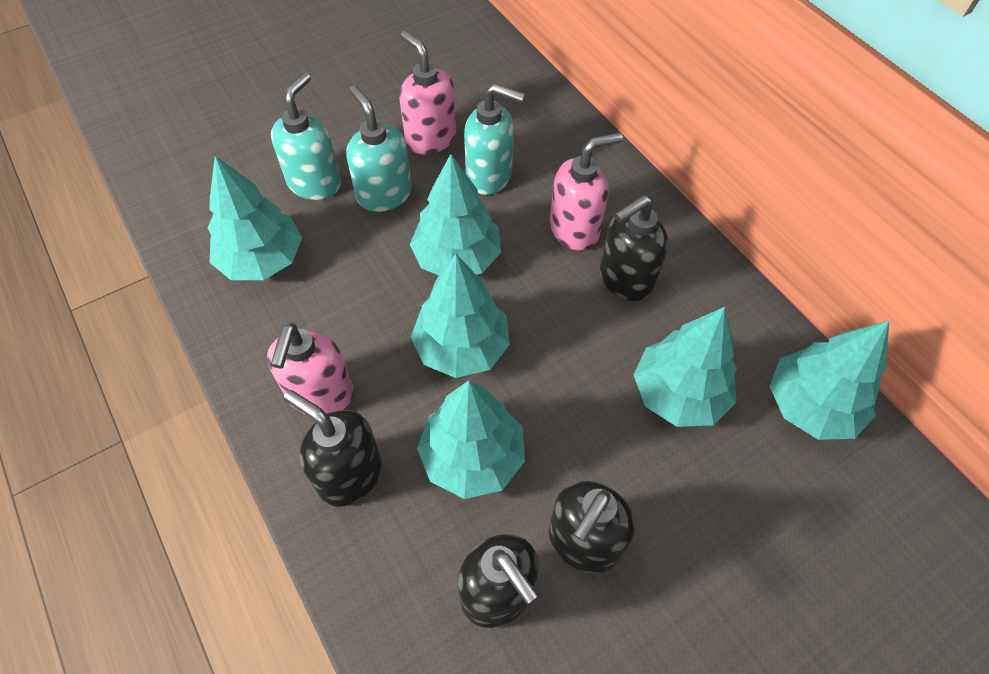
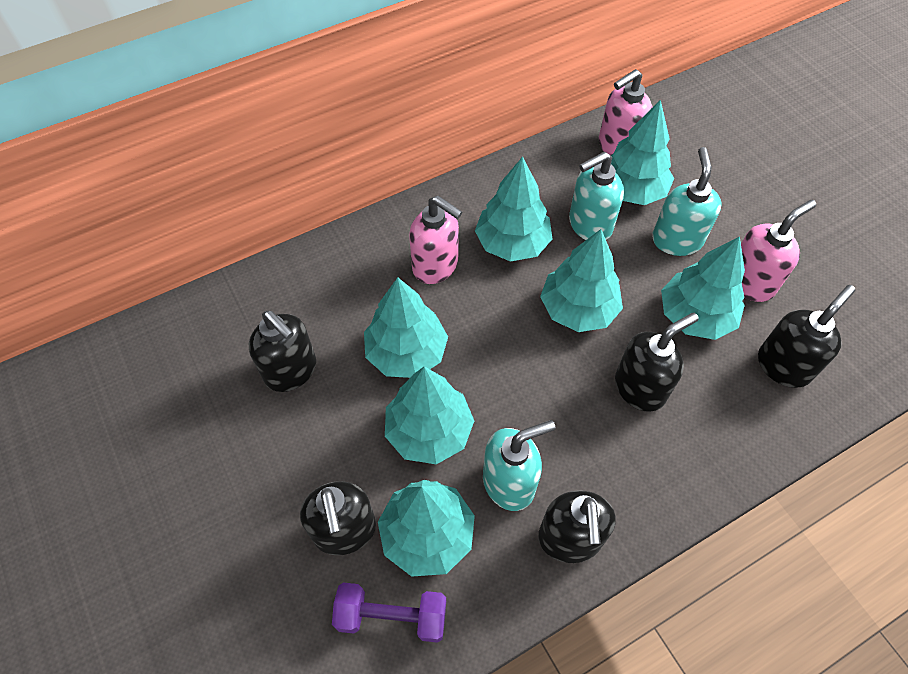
black soap dispenser: [284,390,382,507] [458,534,539,628] [549,481,635,573] [600,195,668,301] = 4 -> [249,311,316,392] [300,481,376,555] [538,490,615,563] [615,313,699,412] [758,285,855,388] = 5
purple dumbbell: none = 0 -> [332,583,446,643] = 1
turquoise tree: [208,156,302,280] [410,154,501,275] [411,254,510,378] [417,380,525,499] [633,307,737,427] [769,321,889,440] = 6 -> [364,277,448,378] [378,480,475,577] [385,366,474,464] [475,157,552,262] [540,229,623,332] [611,100,674,205] [661,236,745,340] = 7

